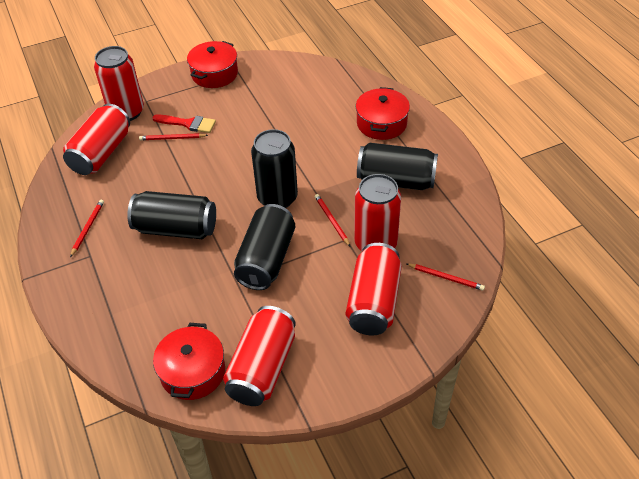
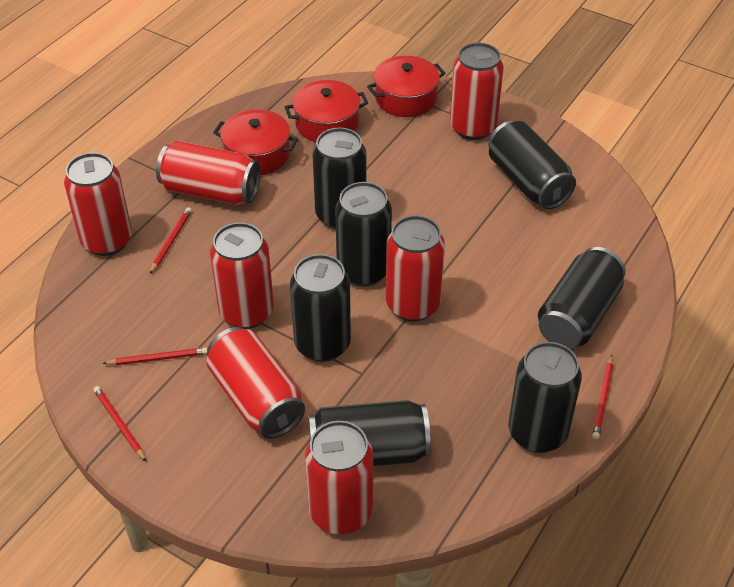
black can: [127,191,216,240] [234,204,295,290] [251,129,298,208] [357,143,438,190] = 4 -> [290,254,351,362] [309,400,431,466] [312,128,366,229] [335,182,392,287] [488,121,576,209] [508,342,582,453] [538,247,626,349] = 7
red brush: [152,114,216,133] = 1 -> none = 0
red can: [63,104,130,175] [94,46,144,121] [223,306,296,406] [346,243,402,335] [354,174,401,251] = 5 -> [64,153,132,256] [156,141,261,205] [206,327,305,438] [210,223,274,329] [305,421,373,534] [386,215,445,321] [450,43,504,140] = 7

